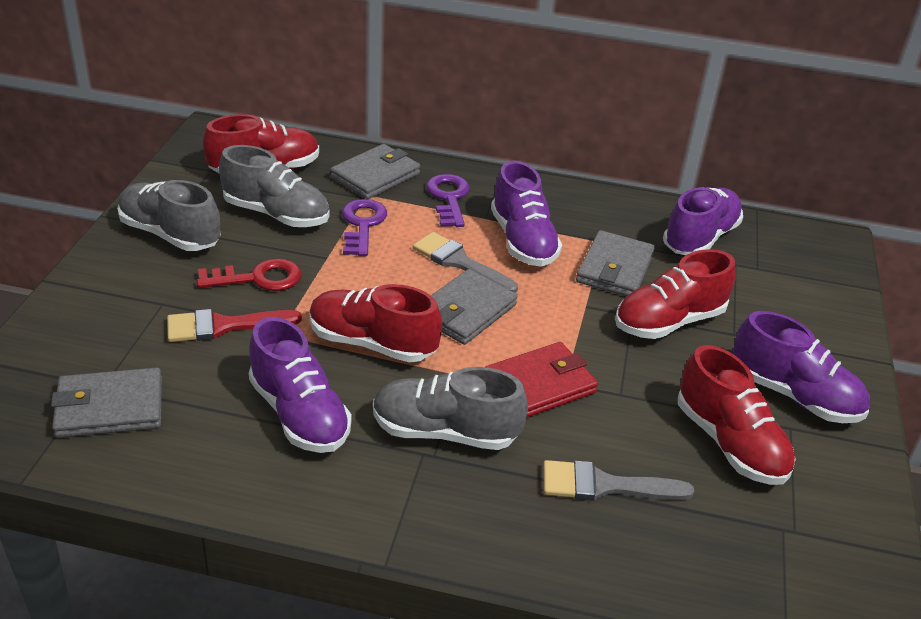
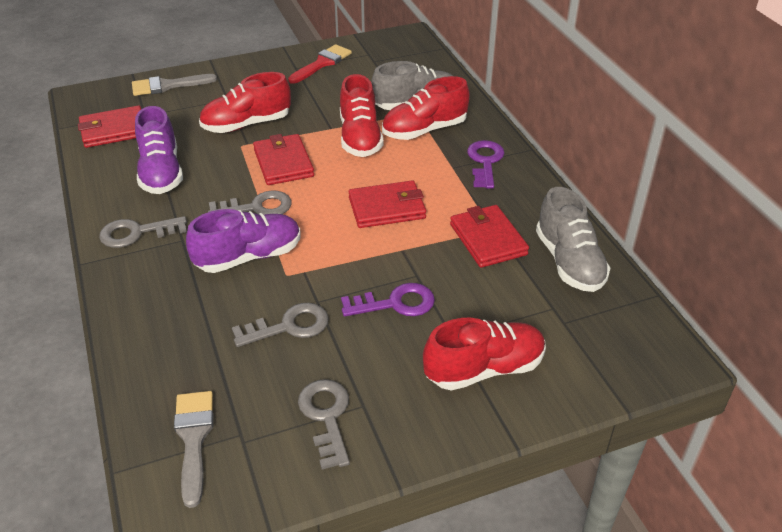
grey key: none = 0 -> [99,216,187,248] [208,190,292,215] [232,303,329,347] [298,379,350,470] = 4
grey shoe: [117,180,221,251] [219,145,330,227] [373,367,528,450] = 3 -> [371,61,453,110] [536,187,610,292] = 2
grey wallet: [51,368,162,438] [330,144,420,199] [431,269,518,345] [576,230,655,296] = 4 -> none = 0
purple shoe: [249,317,351,453] [491,161,562,267] [663,187,743,255] [733,311,870,423] = 4 -> [135,106,183,194] [186,209,301,273] = 2
red key: [197,259,301,291] = 1 -> none = 0
red wallet: [485,342,598,418] = 1 -> [78,105,141,148] [253,134,314,185] [349,180,426,228] [450,205,529,268] = 4

